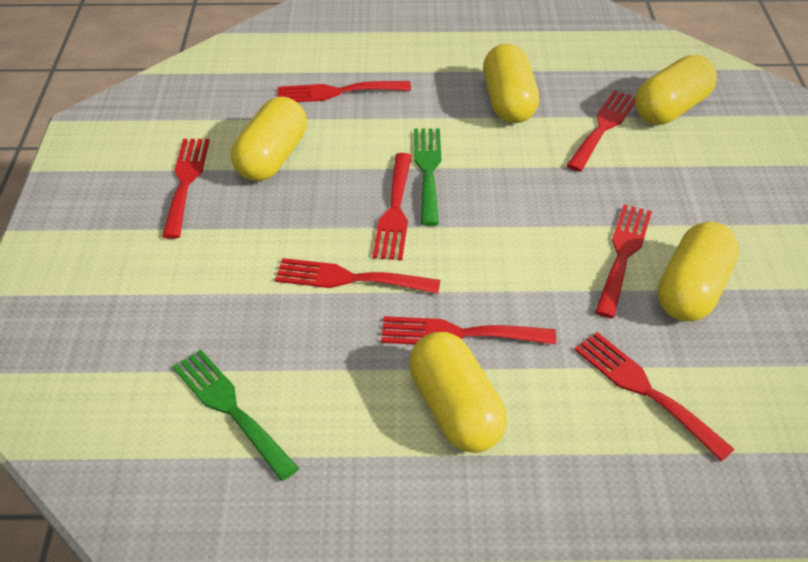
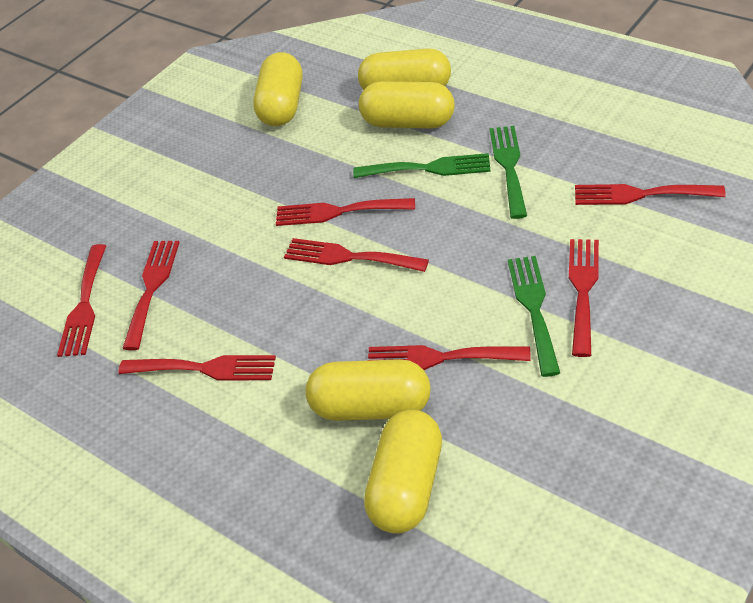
green fork: [172,349,299,481] [414,129,441,226] = 2 -> [353,153,490,178] [490,126,527,219] [508,256,560,377] = 3

